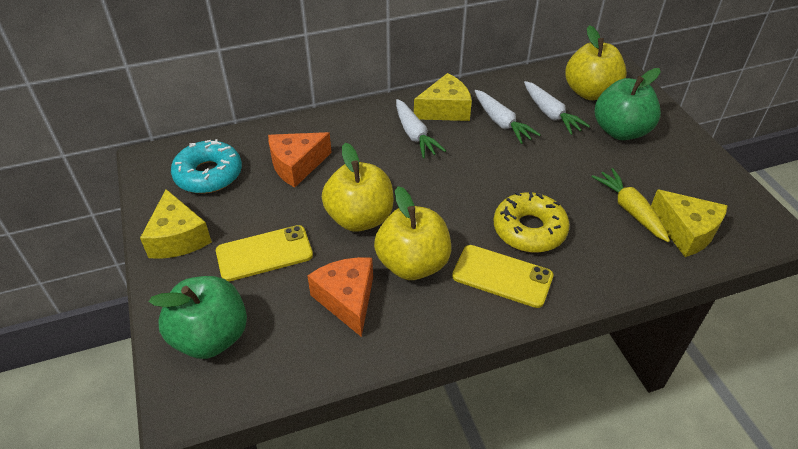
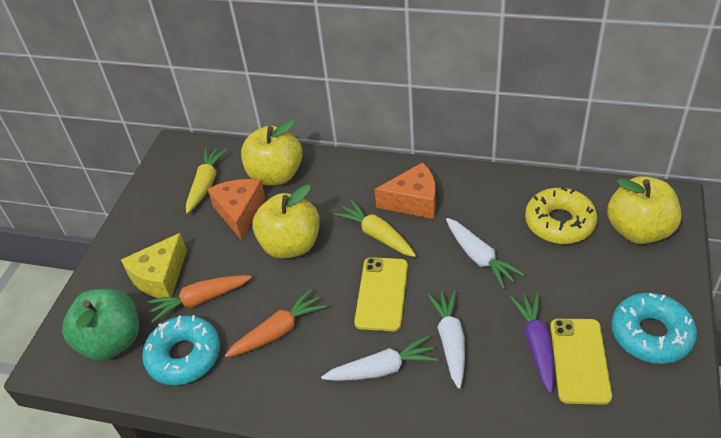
green apple: [149,276,247,359] [595,68,661,140] = 2 -> [62,289,139,361] = 1
orange carrot: none = 0 -> [146,275,252,323] [225,289,326,357] = 2
purple carrot: none = 0 -> [510,293,554,393] = 1
turquoise donut: [171,139,242,193] = 1 -> [142,315,220,385] [612,293,697,364] = 2
yellow carrot: [591,168,670,242] = 1 -> [186,148,227,214] [334,200,416,257] = 2
yellow cheese: [140,189,212,259] [414,73,472,121] [651,189,727,257] = 3 -> [121,233,187,298] = 1

